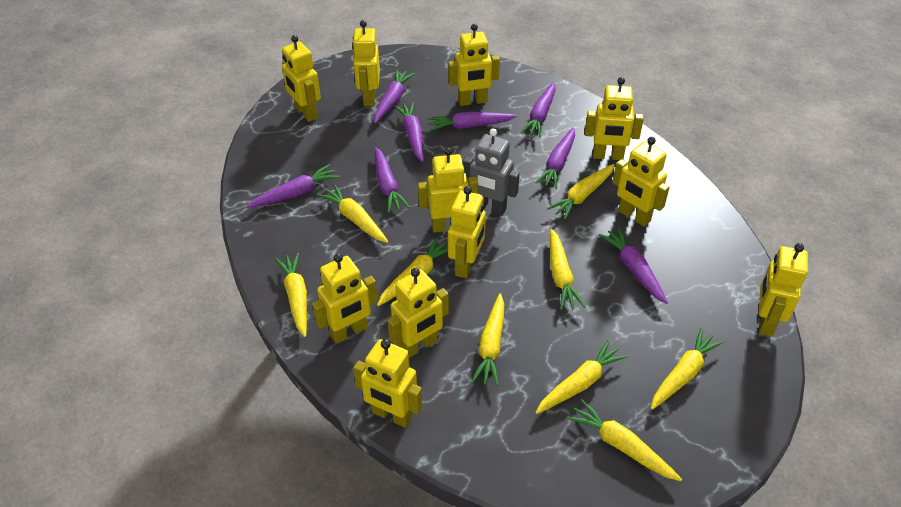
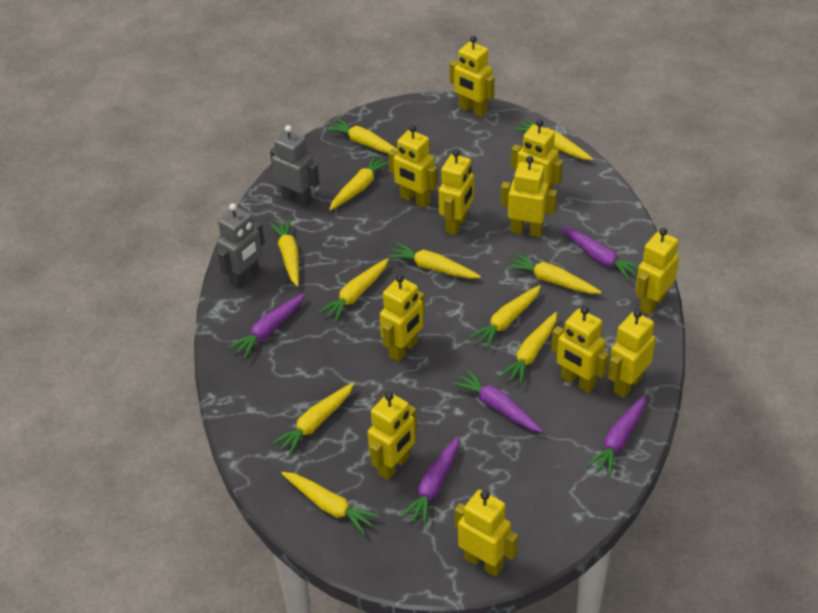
grey robot: [462,128,520,216] = 1 -> [217,203,265,289] [270,125,319,208] = 2
purple carrot: [246,164,340,208] [374,70,415,124] [375,147,410,213] [394,102,424,162] [427,112,517,131] [520,82,556,137] [535,127,575,189] [599,227,668,304] = 8 -> [228,293,305,359] [401,436,459,526] [452,369,543,432] [561,227,639,280] [586,395,646,476] = 5
yellow carrot: [275,253,307,337] [317,184,389,243] [377,237,448,306] [471,293,504,386] [535,340,628,414] [547,164,615,220] [550,229,585,310] [567,399,682,481] [651,328,724,410] = 9 -> [269,219,299,287] [272,383,354,456] [281,472,379,535] [318,258,389,322] [326,118,398,153] [329,155,389,210] [387,242,481,279] [469,285,541,349] [499,312,557,385] [507,253,602,294] [514,119,593,160] = 11

